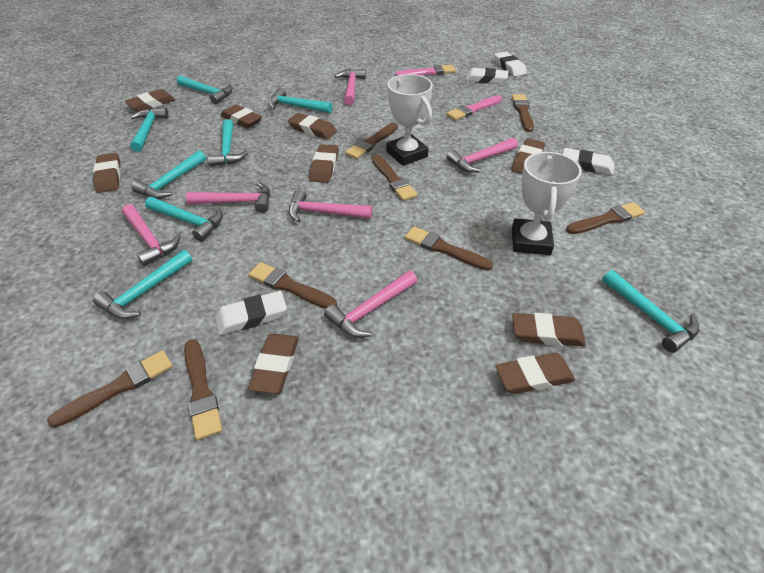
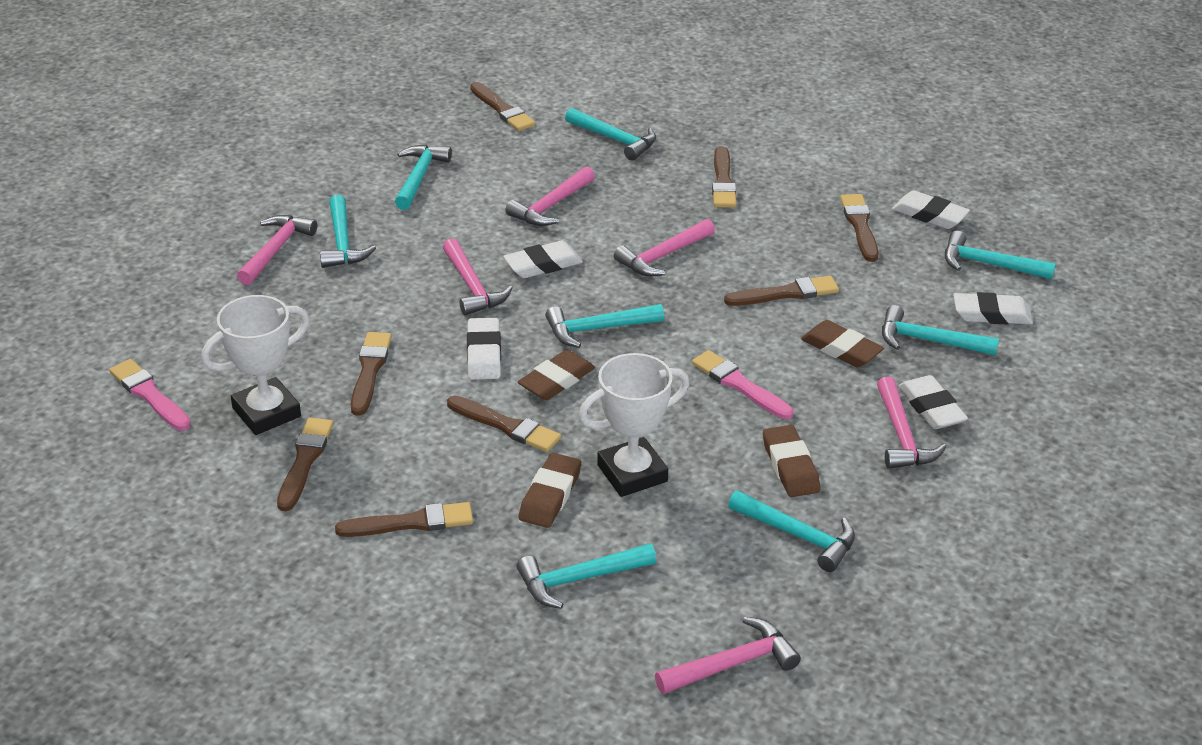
brown eraser: [93,153,121,193] [125,89,176,111] [221,104,262,128] [248,334,299,394] [288,113,337,139] [309,144,338,183] [495,353,575,394] [511,138,545,174] [512,313,586,346] = 9 -> [518,350,595,400] [519,453,581,528] [763,425,821,497] [801,320,884,367] = 4
white eraser: [215,291,287,335] [465,68,508,84] [494,51,527,77] [563,148,614,175] = 4 -> [467,318,501,380] [503,240,583,278] [892,190,970,229] [898,375,968,429] [953,292,1033,325] = 5

